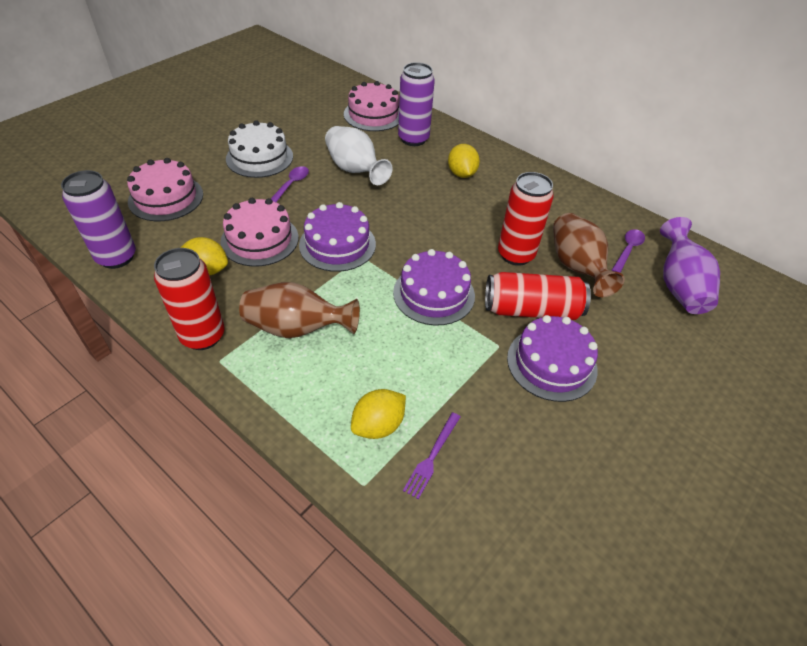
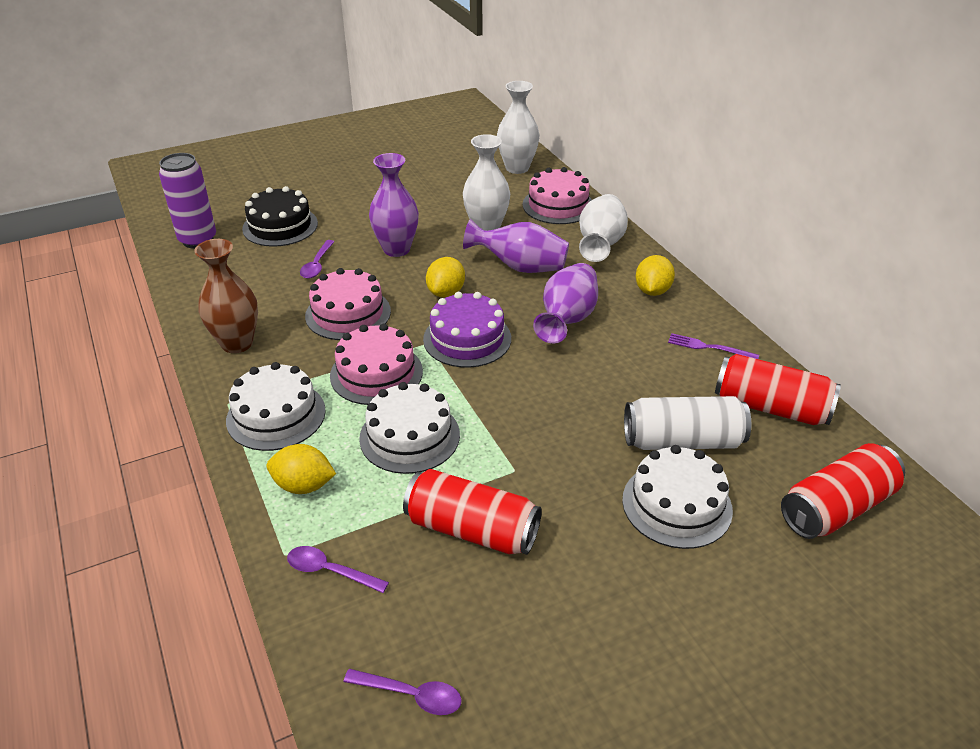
black cake: none = 0 -> [242,186,318,247] = 1
brown vase: [239,282,360,338] [553,213,625,297] = 2 -> [194,239,258,353] = 1
purple cake: [299,202,376,272] [393,249,475,326] [507,315,598,402] = 3 -> [423,292,511,368] = 1
purple can: [61,170,136,269] [398,62,435,146] = 2 -> [159,153,216,248] = 1
purple spoon: [271,166,309,202] [612,229,645,273] = 2 -> [287,546,389,593] [300,240,334,279] [344,669,462,715] = 3
purple vase: [660,217,720,314] = 1 -> [369,153,419,257] [463,219,569,273] [533,263,598,344] = 3
white cake: [226,120,293,178] = 1 -> [226,362,326,451] [359,382,460,474] [622,445,733,549] = 3
white can: none = 0 -> [624,396,751,450] = 1
white vase: [325,126,393,185] = 1 -> [463,134,510,231] [497,81,540,174] [579,194,628,262] = 3

